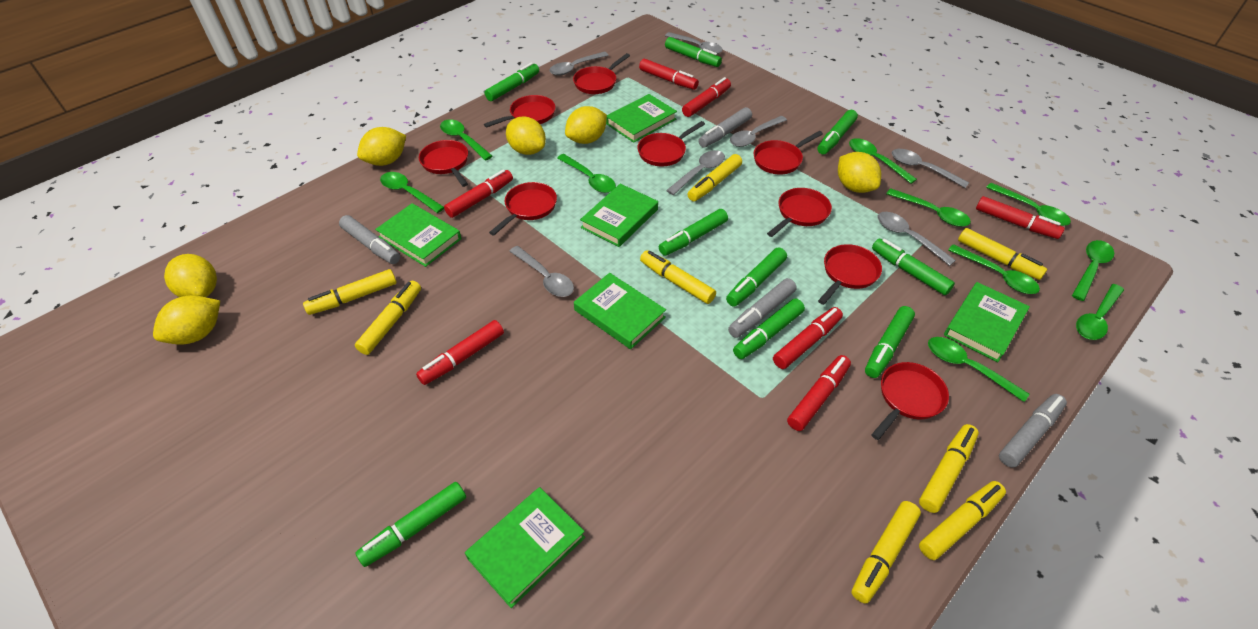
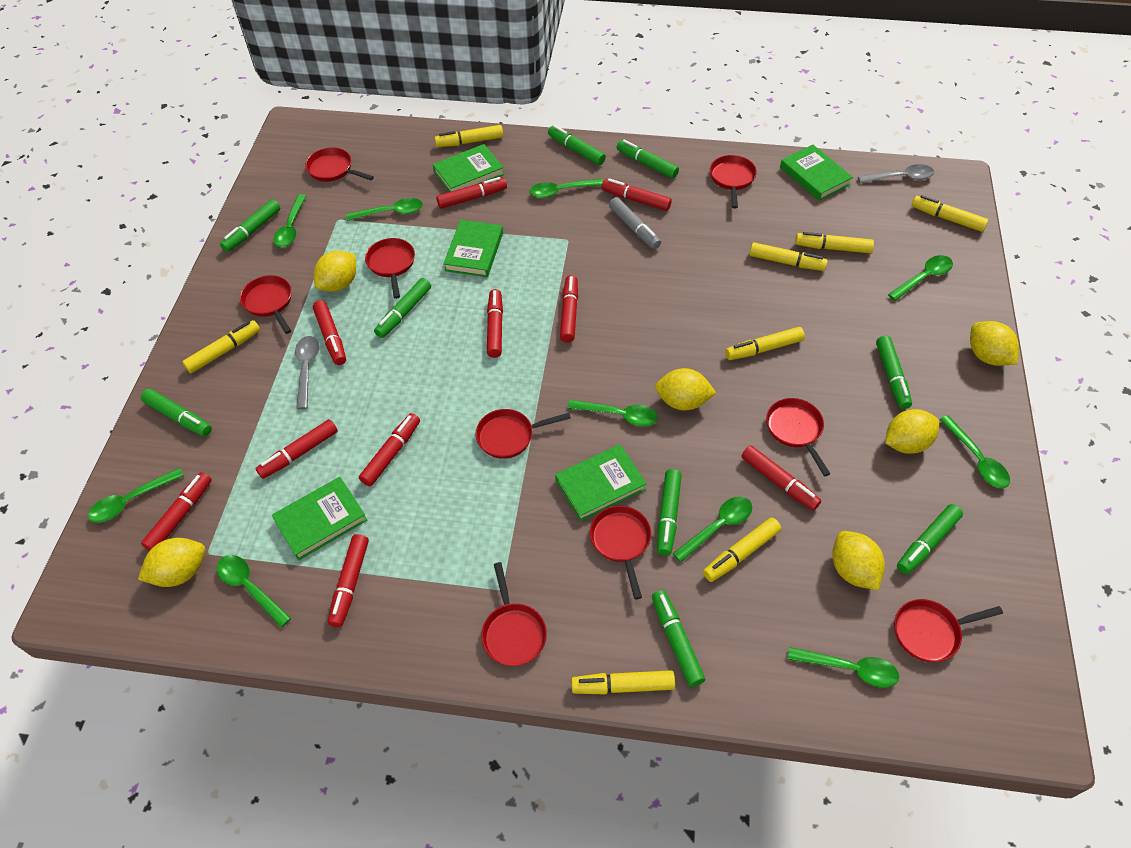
green book: [375,203,461,267] [465,487,585,608] [574,273,666,349] [580,184,658,247] [606,94,677,143] [944,282,1030,362] = 6 -> [272,477,367,561] [433,144,504,192] [443,220,503,277] [555,444,647,521] [780,145,853,201] = 5
grey marker: [339,215,400,264] [698,107,752,148] [728,278,797,338] [999,394,1067,467] = 4 -> [609,197,661,249] = 1
grey spoon: [509,246,574,297] [549,52,609,76] [665,32,723,54] [666,150,725,195] [730,116,787,147] [878,212,956,266] [892,149,970,188] = 7 -> [295,336,319,409] [858,164,934,183] = 2
red marker: [416,320,504,385] [444,169,513,218] [639,59,699,90] [682,77,731,117] [773,307,843,369] [787,355,851,431] [976,196,1065,239] = 7 -> [141,472,212,551] [256,419,338,479] [313,300,346,365] [328,534,369,627] [359,413,420,486] [436,177,507,209] [487,289,503,358] [560,275,578,343] [602,178,672,211] [741,445,822,511] = 10

